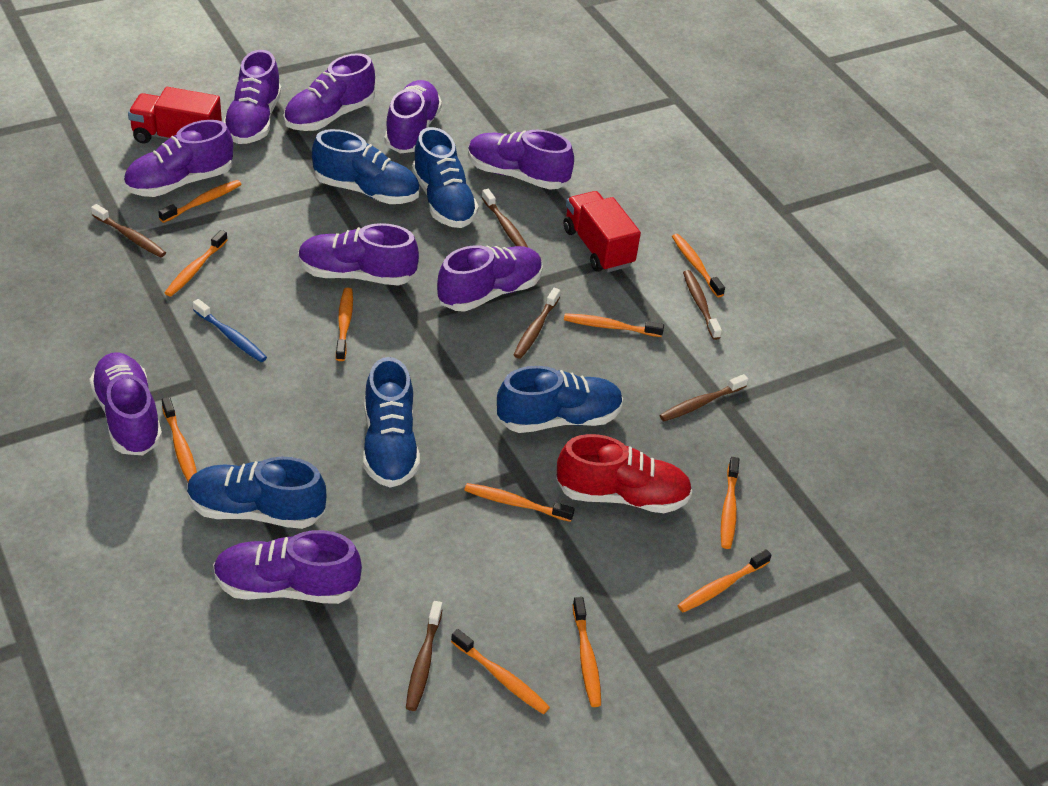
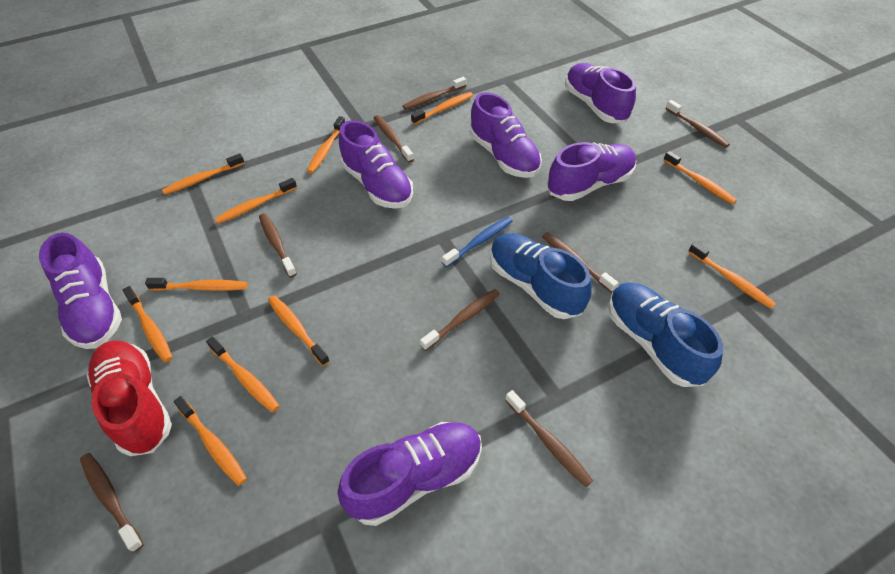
blue shoe: [187,457,326,529] [312,129,420,204] [363,357,420,488] [412,127,479,228] [497,366,623,433] = 5 -> [490,233,592,319] [608,282,723,387] = 2
brown toothbrush: [91,204,166,257] [406,601,442,711] [481,189,528,247] [514,288,560,359] [660,374,748,421] [683,270,722,340] = 6 -> [80,453,144,552] [259,213,297,278] [374,115,414,163] [403,77,466,110] [420,289,500,351] [505,390,593,487] [542,232,618,293] [665,100,730,148] = 8
purple shoe: [89,352,162,455] [124,120,233,197] [213,530,362,604] [223,50,282,144] [283,53,375,131] [298,223,419,285] [384,80,442,153] [437,245,543,312] [468,130,574,190] = 9 -> [39,233,122,349] [338,422,482,526] [339,120,413,209] [470,92,542,178] [547,142,636,201] [565,63,636,123] = 6
red truck: [128,87,222,143] [564,191,641,272] = 2 -> none = 0

